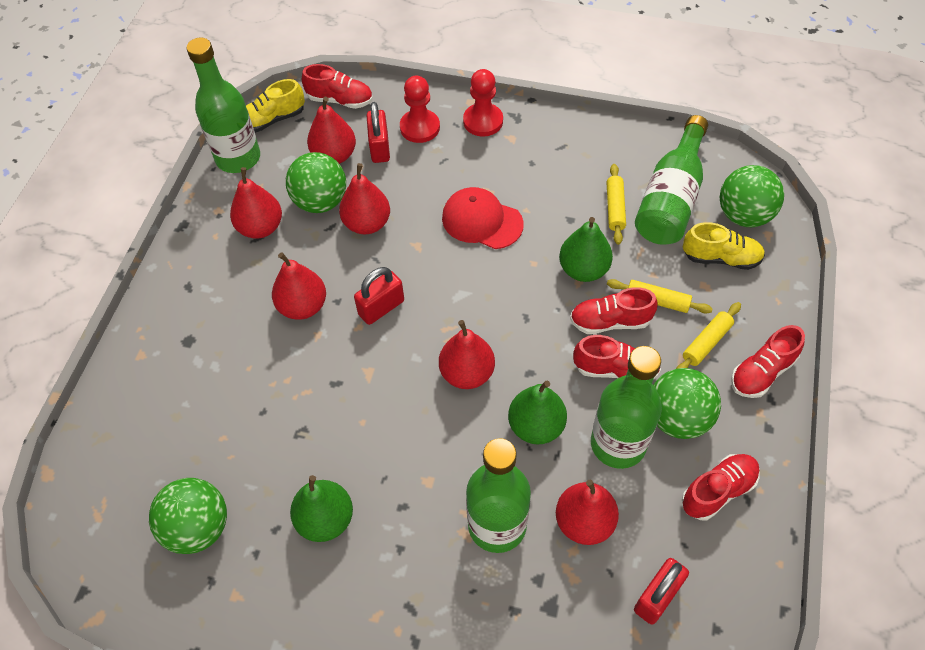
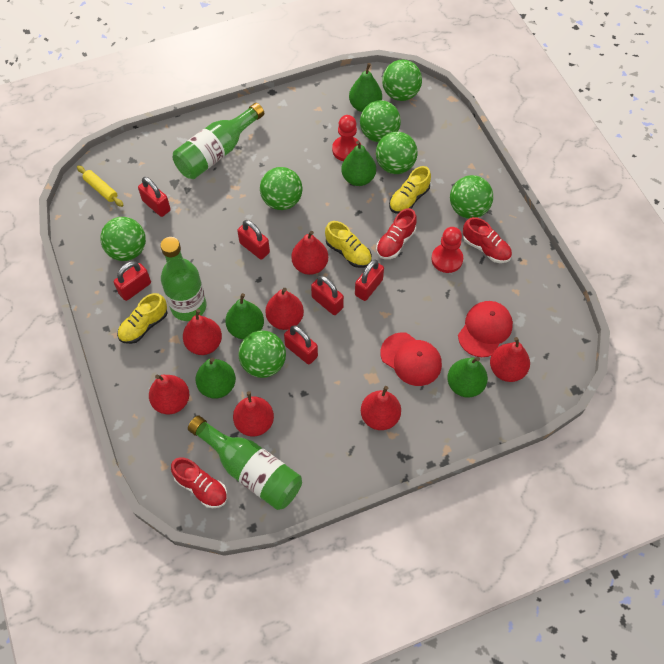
green ball: [149,478,227,554] [286,152,346,213] [653,368,721,439] [720,165,784,227] = 4 -> [100,217,146,261] [238,330,286,378] [260,167,302,210] [360,100,401,142] [376,132,418,174] [382,60,422,101] [450,175,493,219] = 7
green bottle: [186,38,260,173] [466,438,531,553] [591,346,662,469] [635,115,708,245] = 4 -> [160,237,206,321] [173,103,264,179] [188,415,302,510] = 3
green pear: [290,475,353,542] [508,381,567,445] [559,217,613,282] = 3 -> [195,358,236,399] [225,293,264,339] [341,141,376,186] [349,63,382,112] [447,357,488,398] = 5
red cap: [442,187,524,249] = 1 -> [380,332,442,386] [458,301,513,357] = 2
red padlock: [354,267,404,325] [367,102,390,163] [634,558,689,625] = 3 -> [114,261,151,301] [138,177,171,217] [237,220,270,260] [284,326,318,365] [311,276,344,315] [355,259,384,301] = 6
red pear: [230,167,282,239] [272,252,326,320] [307,97,356,164] [339,163,390,235] [439,320,495,389] [556,480,619,545] = 6 -> [149,374,189,414] [183,309,222,355] [233,391,274,436] [265,288,304,330] [291,231,328,275] [361,386,401,430] [490,337,530,382] = 7
red shoe: [302,64,373,109] [570,287,658,334] [573,335,661,380] [682,454,760,520] [731,325,805,398] = 5 -> [171,457,227,508] [376,208,417,259] [463,217,512,263] = 3
yellow rolling pin: [607,164,626,245] [607,279,713,314] [676,302,741,369] = 3 -> [77,165,124,207] = 1
yellow shoe: [246,79,305,133] [683,222,765,270] = 2 -> [117,293,168,344] [325,221,372,268] [389,166,431,214] = 3

